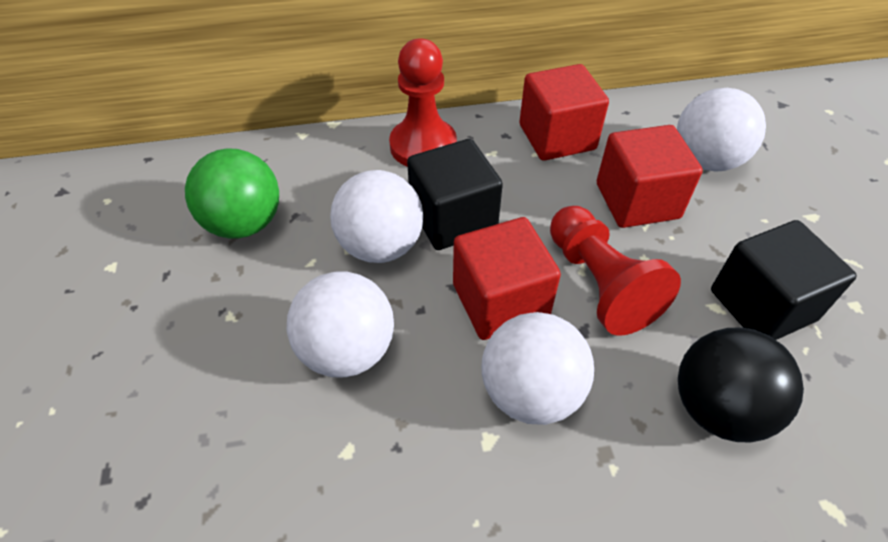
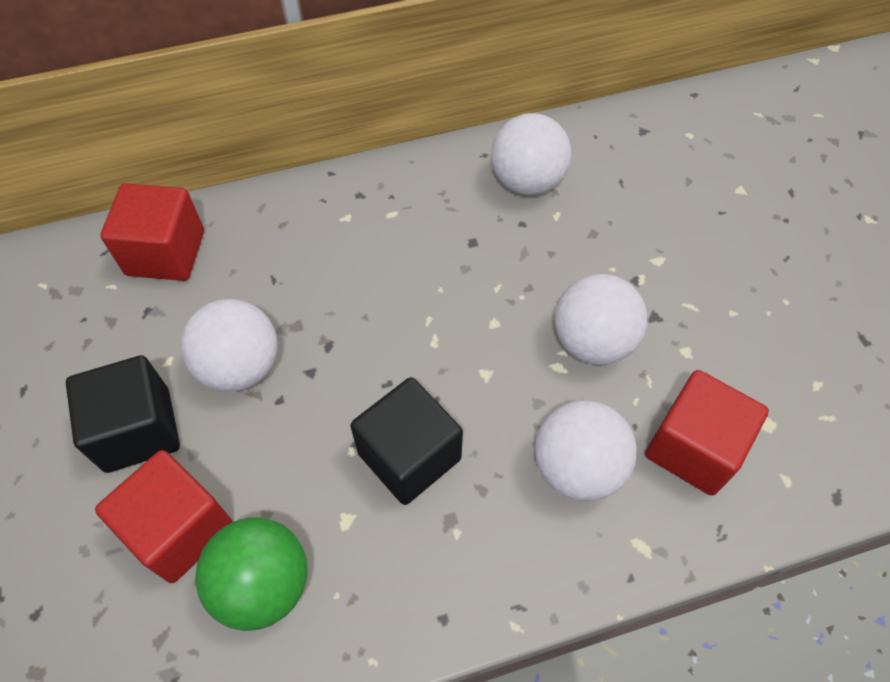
black ball: [678,327,804,442] = 1 -> none = 0
red pawn: [389,38,457,167] [550,206,681,336] = 2 -> none = 0

